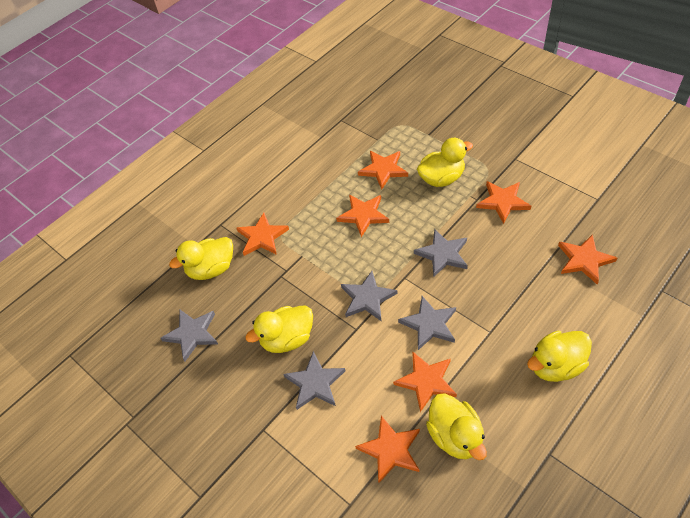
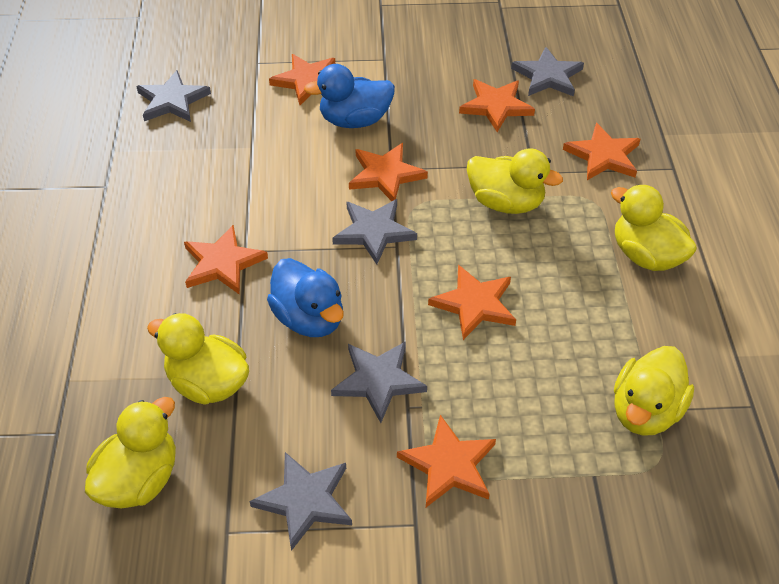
blue duck: none = 0 -> [267,258,344,337] [304,64,395,128] = 2

